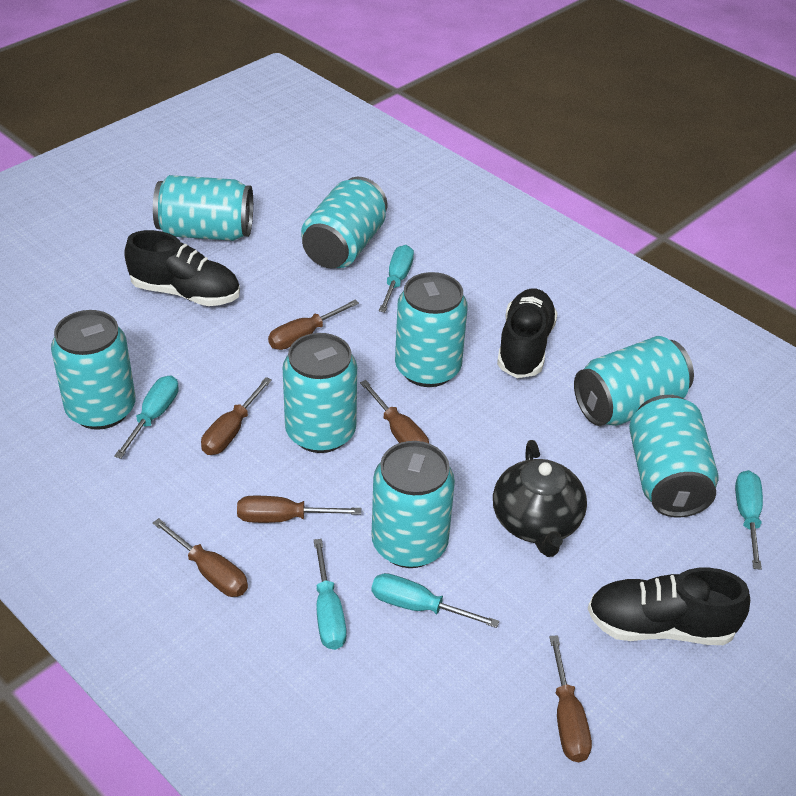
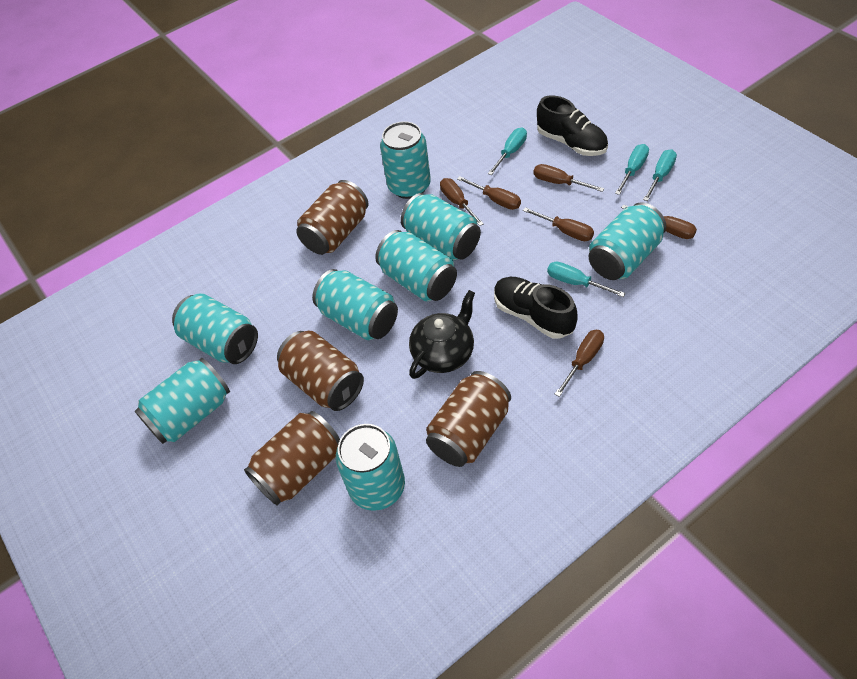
black shoe: [124,230,240,306] [497,289,558,378] [588,568,750,645] = 3 -> [494,277,578,339] [537,95,608,156] = 2
brown can: none = 0 -> [244,411,340,506] [277,331,364,411] [296,180,369,255] [426,371,511,467] = 4
turquoise screwdriver: [114,375,179,459] [314,539,346,650] [371,573,499,628] [379,245,414,312] [735,470,763,570] = 5 -> [488,128,527,175] [547,261,626,297] [615,144,649,195] [643,149,677,201] = 4

